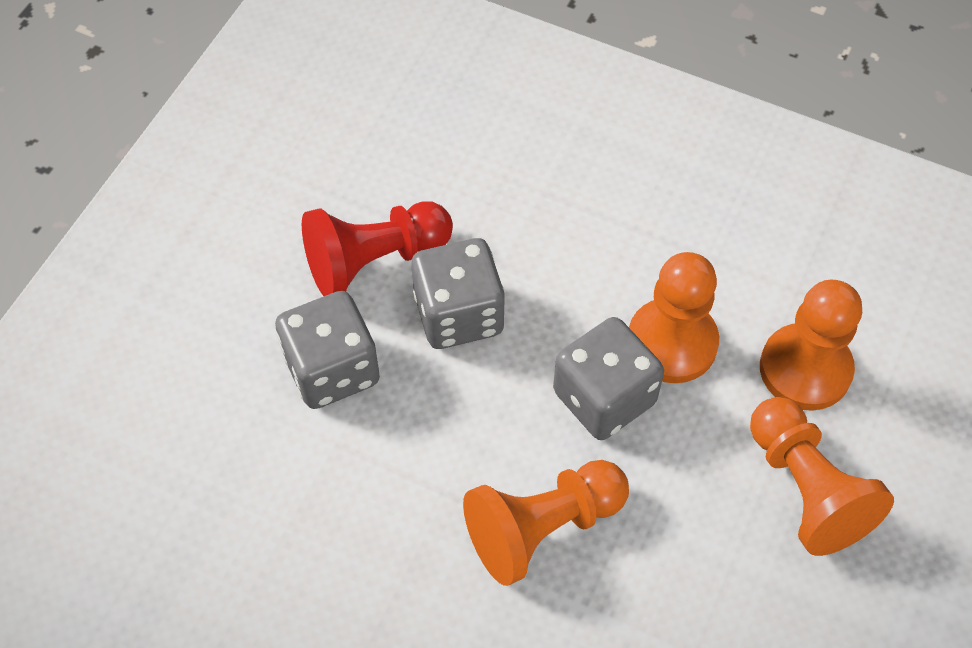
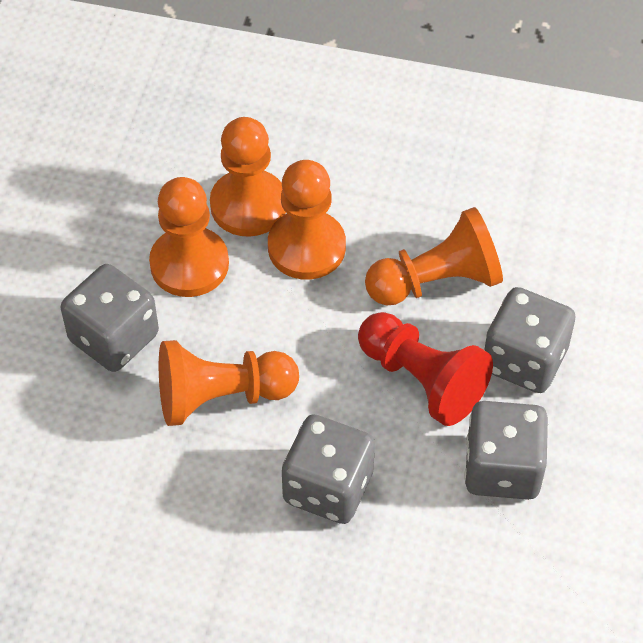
grey dice: [275,291,380,409] [411,238,505,349] [553,317,664,440] = 3 -> [61,264,159,372] [282,414,375,524] [464,401,549,500] [484,287,576,393] = 4
orange pawn: [463,460,629,586] [629,252,719,383] [750,397,894,556] [760,280,862,411] = 4 -> [149,177,229,297] [159,340,299,426] [210,117,286,237] [268,160,346,280] [365,207,503,306] = 5

